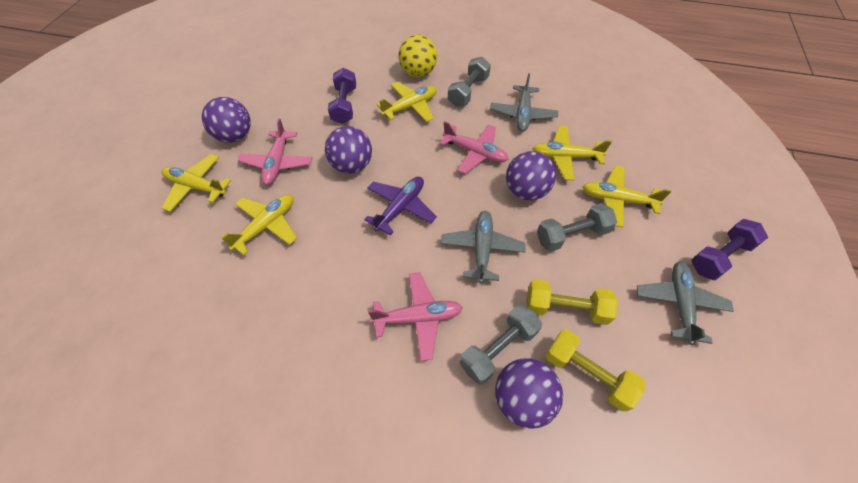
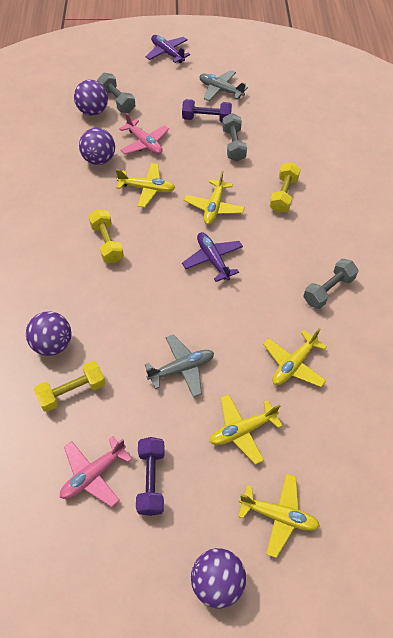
grey plane: [441,211,526,283] [490,73,558,132] [637,261,734,345] = 3 -> [145,334,214,398] [199,70,248,101] = 2
pink plane: [237,118,313,185] [368,272,463,361] [439,121,508,174] = 3 -> [60,436,132,507] [119,113,169,155] = 2
purple plane: [364,177,437,235] = 1 -> [145,35,190,63] [182,232,243,282] = 2
yellow ball: [399,35,437,77] = 1 -> none = 0
yellow dumbbell: [526,279,618,325] [545,329,646,411] = 2 -> [34,361,105,412] [89,209,124,263] [270,162,301,213] = 3

